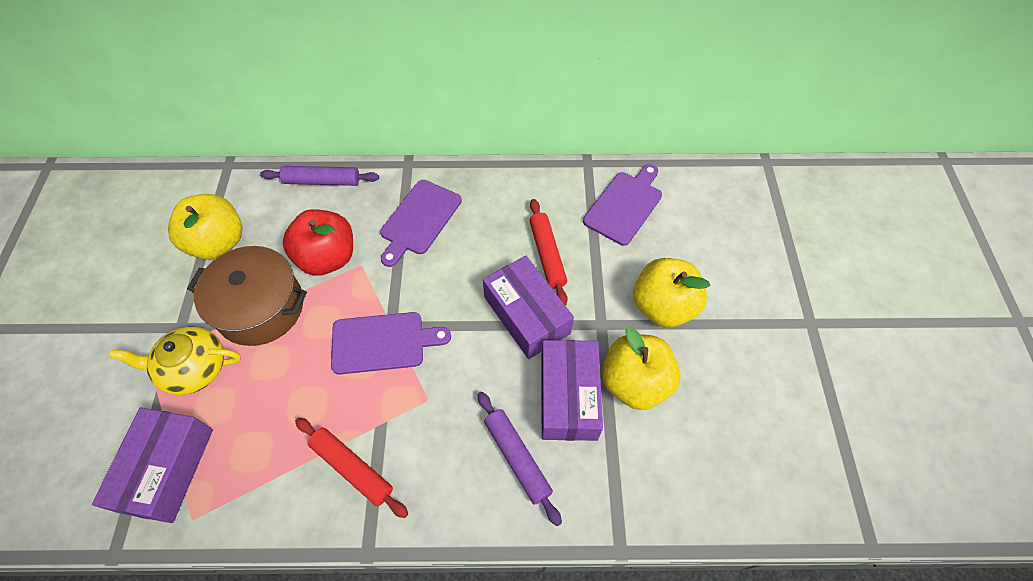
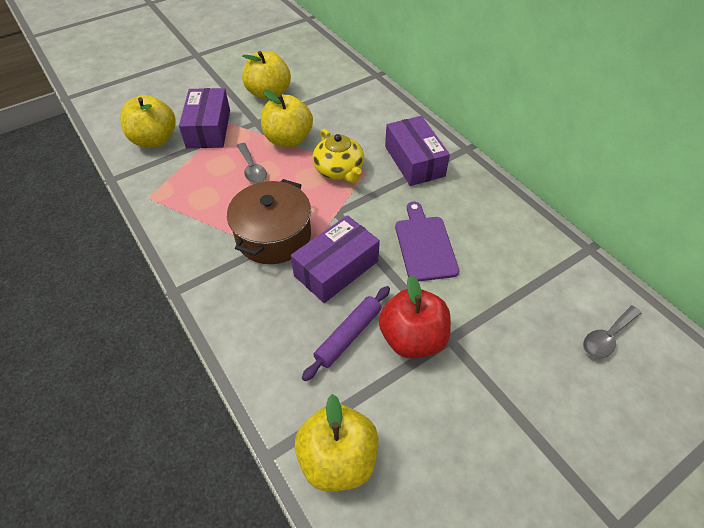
grey spoon: none = 0 -> [237,143,267,183] [583,305,641,359] = 2
purple cutting board: [331,312,451,375] [380,180,462,267] [583,164,662,246] = 3 -> [395,202,459,282] = 1
purple rolling pin: [260,166,379,186] [477,392,562,526] = 2 -> [302,286,390,381] = 1
red rolling pin: [295,418,408,518] [530,199,568,305] = 2 -> none = 0
yellow apple: [168,194,242,259] [602,327,681,410] [633,258,711,327] = 3 -> [120,95,175,148] [242,51,291,100] [261,89,313,147] [295,394,378,492] = 4

